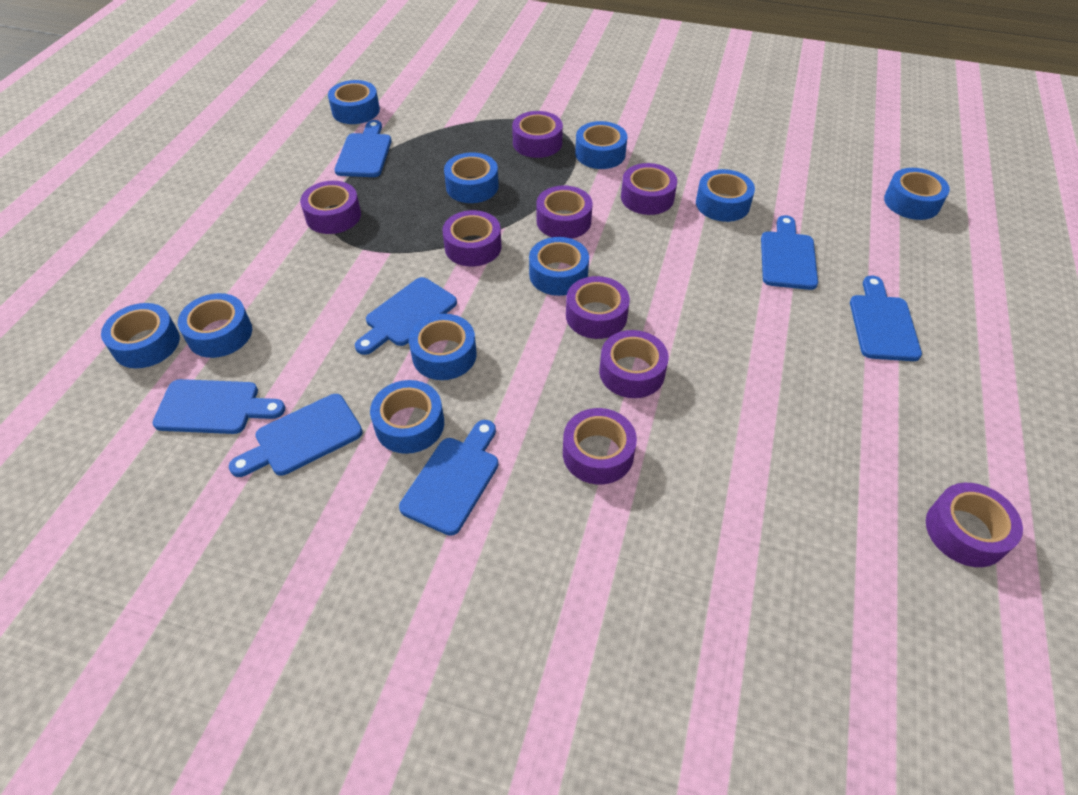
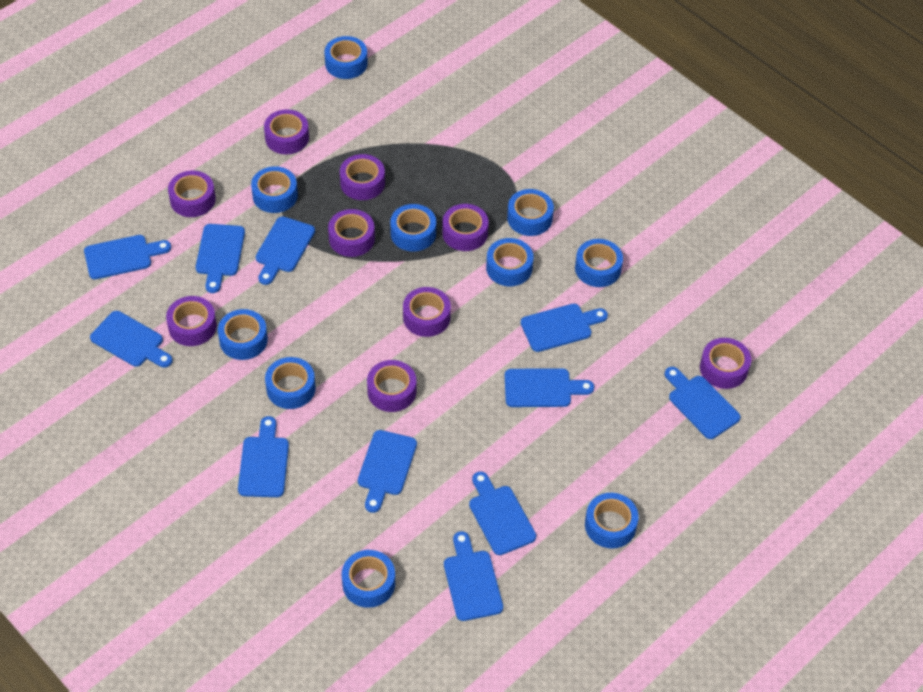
blue cutting board: [153,379,285,434] [229,394,363,477] [334,120,392,177] [355,277,457,355] [399,420,498,536] [761,215,818,290] [850,276,922,361] = 7 -> [84,235,171,279] [90,311,173,368] [196,224,245,293] [238,416,289,497] [256,216,315,285] [358,430,417,513] [444,531,503,621] [469,471,536,555] [505,368,594,407] [521,304,608,352] [665,367,741,439] = 11

